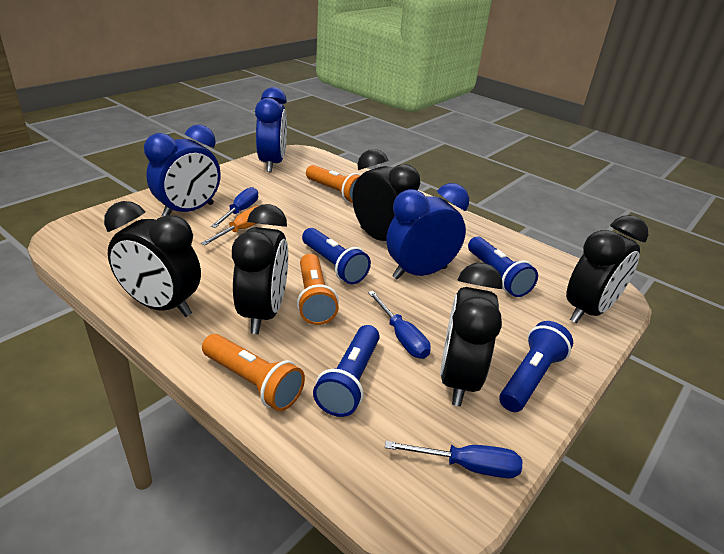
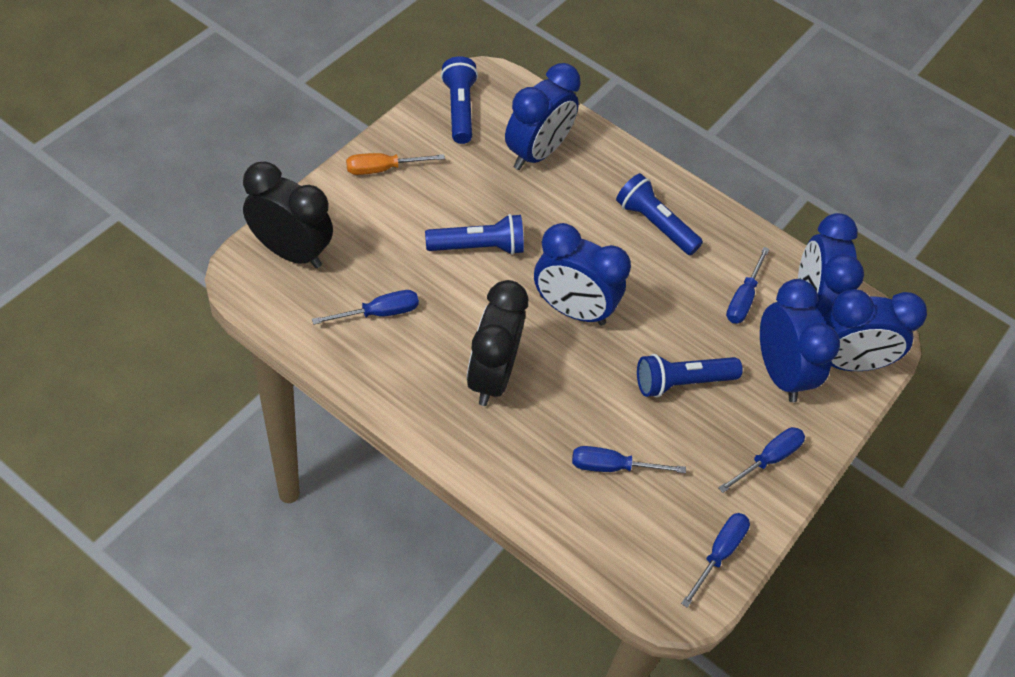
black clock: [104,201,201,317] [232,204,288,334] [352,149,420,241] [440,263,502,406] [566,215,648,323] = 5 -> [243,162,333,268] [466,280,528,406] = 2
blue clock: [144,125,221,217] [255,87,287,172] [386,183,469,280] = 3 -> [505,63,581,170] [534,223,631,326] [760,279,840,402] [798,213,864,315] [822,289,927,371] = 5
blue screwdriver: [211,187,258,228] [368,291,431,359] [385,441,522,478] = 3 -> [312,290,419,325] [572,446,686,473] [681,513,750,608] [718,427,805,493] [726,247,770,324] = 5
orange flashlight: [202,334,305,411] [297,254,339,325] [306,165,361,203] = 3 -> none = 0

